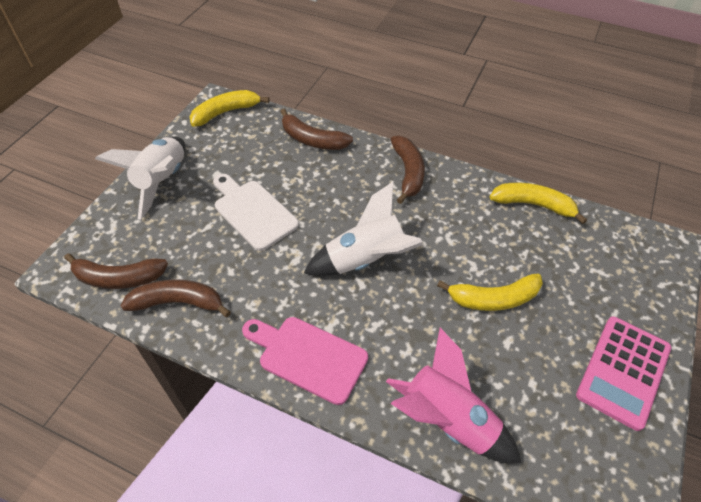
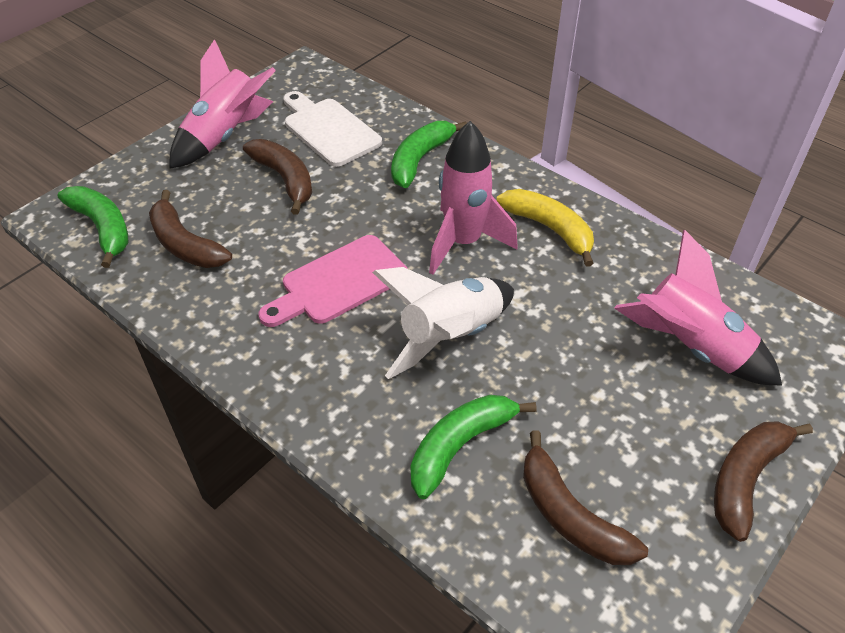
green banana: none = 0 -> [58,186,128,268] [391,121,467,188] [411,395,537,499] = 3
pink calculator: [576,316,671,431] = 1 -> none = 0
pink rocket: [386,328,521,463] = 1 -> [170,39,276,168] [429,121,518,275] [614,230,782,386] = 3
white rocket: [95,137,186,219] [304,182,423,276] = 2 -> [372,267,514,379] = 1
yellow banana: [190,90,270,127] [437,274,543,311] [490,182,587,224] = 3 -> [496,189,594,267] = 1

